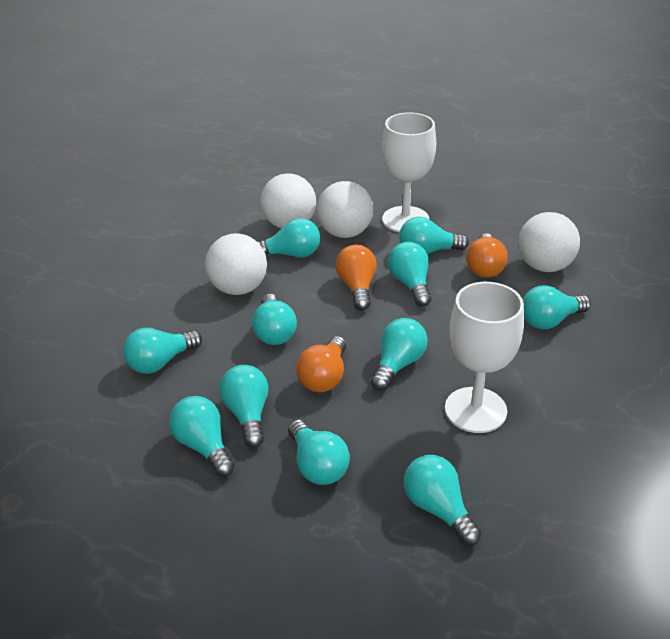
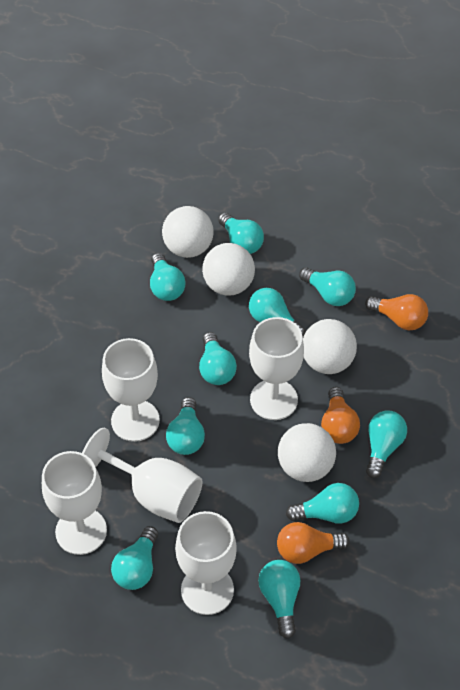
turquoise light bulb: [123,328,202,374] [169,396,235,477] [219,365,268,448] [252,294,297,345] [258,218,320,258] [288,419,350,485] [370,318,428,390] [388,242,431,307] [399,217,469,254] [404,455,481,546] [523,285,591,329] = 11 -> [111,526,158,590] [150,253,186,301] [166,397,205,455] [199,332,237,385] [218,212,264,254] [249,288,305,337] [258,560,300,639] [286,483,359,524] [299,267,356,306] [366,410,407,478] = 10
white goblet: [382,112,436,232] [445,282,524,433] = 2 -> [42,451,107,555] [82,428,203,523] [102,338,160,442] [175,511,237,615] [249,317,304,420] = 5

